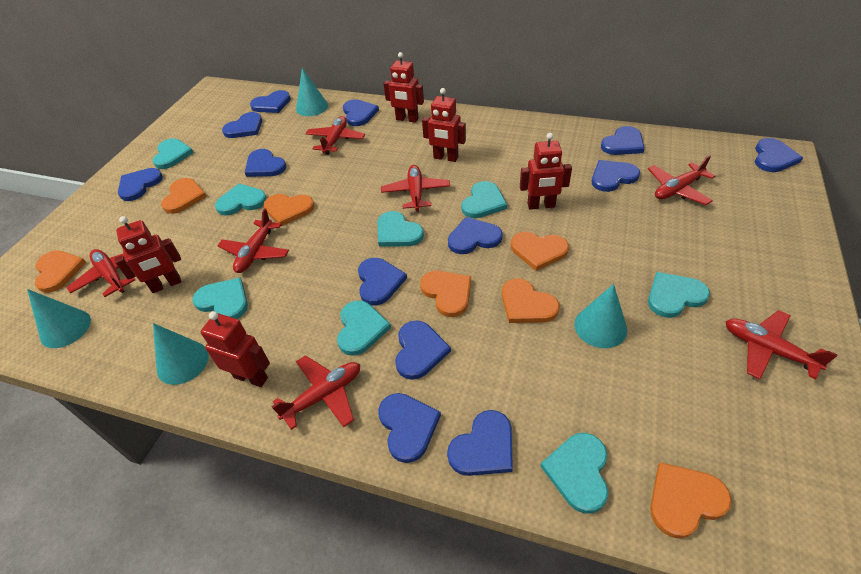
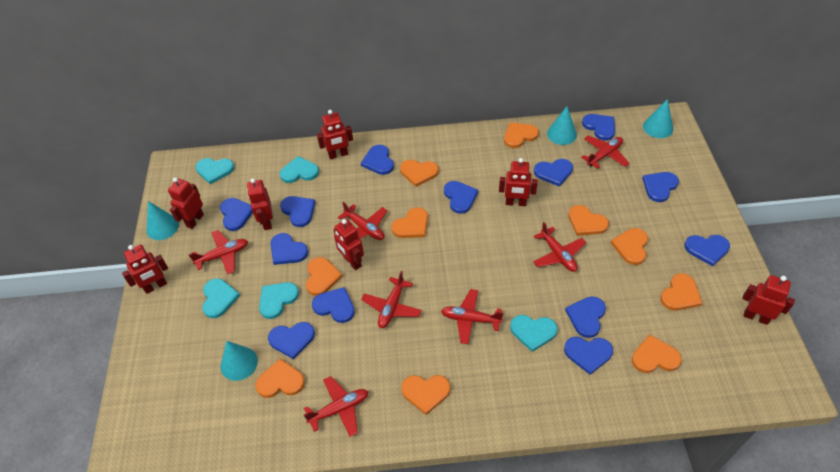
orange heart: [35,251,86,293] [161,178,207,214] [263,194,314,226] [420,271,471,317] [502,278,559,323] [511,232,569,271] [650,462,732,539] = 7 -> [255,358,305,398] [306,257,343,296] [391,207,428,238] [400,160,439,187] [401,375,451,415] [504,122,539,148] [568,205,609,236] [611,228,648,265] [632,335,682,373] [660,273,702,311] = 10
red robot: [114,216,181,293] [200,311,270,387] [383,52,424,123] [422,88,466,162] [520,133,572,209] = 5 -> [122,245,168,294] [168,177,204,229] [247,178,273,230] [317,110,353,159] [333,219,364,270] [499,158,538,206] [742,275,795,325] = 7
turquoise heart: [153,139,194,169] [192,277,248,319] [215,183,267,216] [337,300,391,356] [377,211,424,247] [461,181,507,218] [540,433,608,514] [648,272,710,318] = 8 -> [195,158,234,184] [202,278,240,318] [259,282,299,319] [280,156,319,183] [510,315,558,352] = 5

